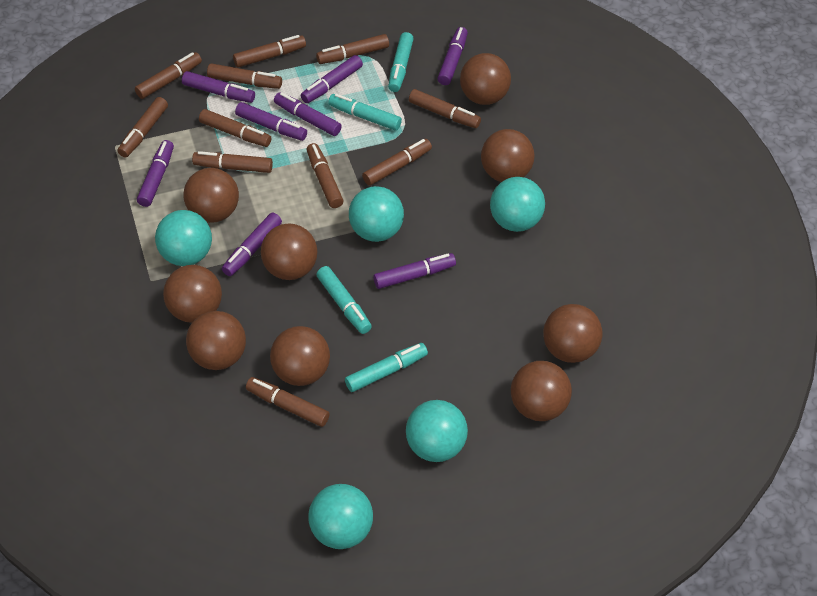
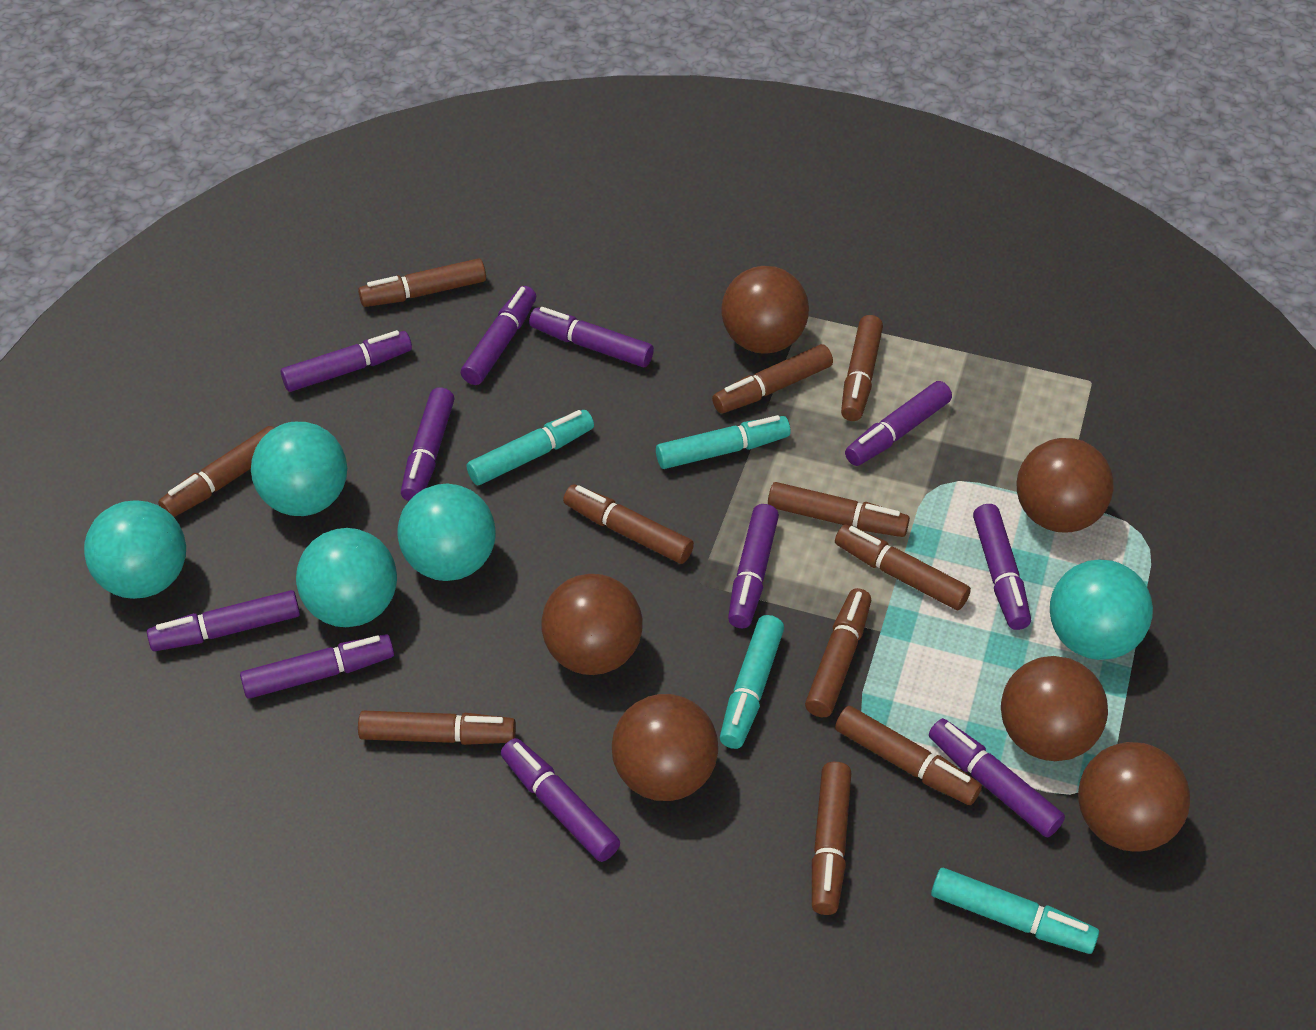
brown ball: [163,265,222,323] [183,168,239,223] [186,311,246,370] [261,223,317,280] [270,326,330,386] [460,53,511,105] [481,129,535,182] [511,361,572,421] [543,304,602,363] = 9 -> [541,574,643,675] [612,694,718,801] [721,266,809,354] [1001,656,1108,761] [1017,438,1114,533] [1078,742,1190,852] = 6
purple marker: [137,140,174,207] [182,71,255,103] [222,213,282,276] [235,102,307,141] [274,92,342,136] [301,55,363,103] [373,253,456,289] [437,27,468,85] = 8 -> [147,590,300,651] [240,634,394,699] [281,330,412,392] [401,387,454,501] [461,286,536,385] [501,738,620,862] [529,307,654,367] [728,504,779,628] [845,381,952,466] [929,718,1065,838] [973,504,1031,630] = 11

